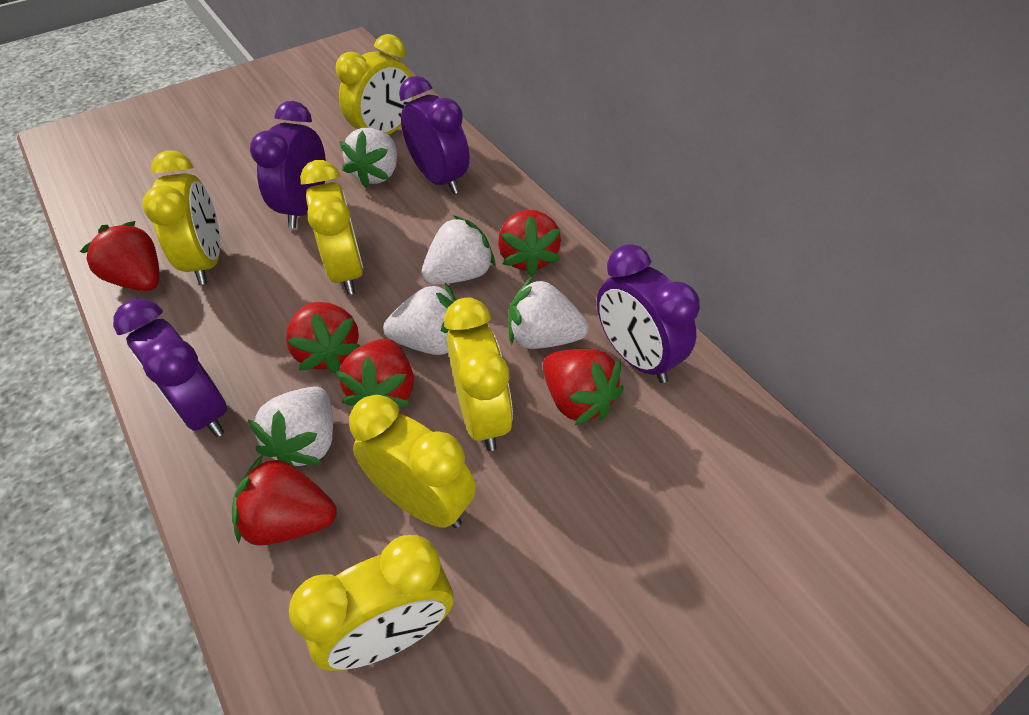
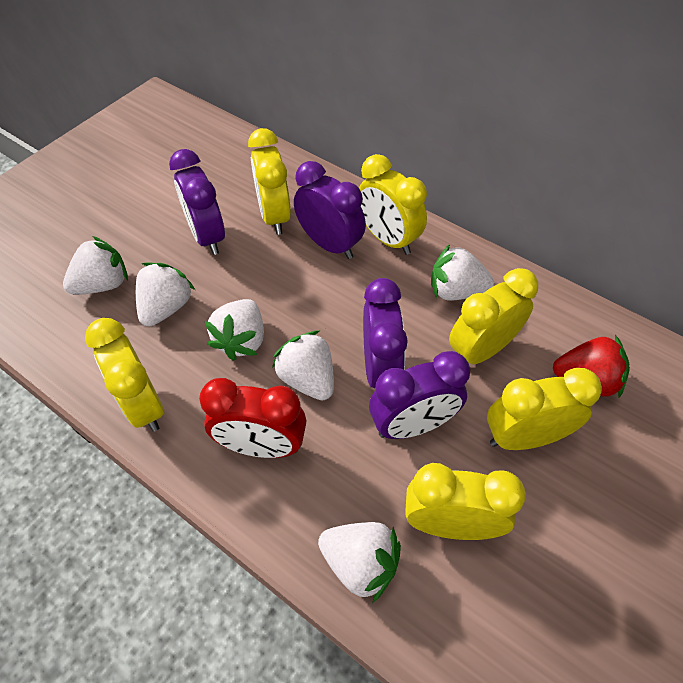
red clock: none = 0 -> [199,378,306,458] = 1
red strawberry: [80,221,160,291] [232,455,337,546] [286,302,360,373] [336,339,414,408] [498,210,561,276] [543,349,624,426] = 6 -> [553,335,630,398] = 1
white strawberry: [248,387,333,467] [340,128,397,188] [383,283,456,355] [421,215,496,285] [508,276,589,349] = 5 -> [63,236,128,295] [136,262,195,326] [205,299,264,361] [272,331,334,400] [318,522,401,603] [431,244,494,301] = 6

